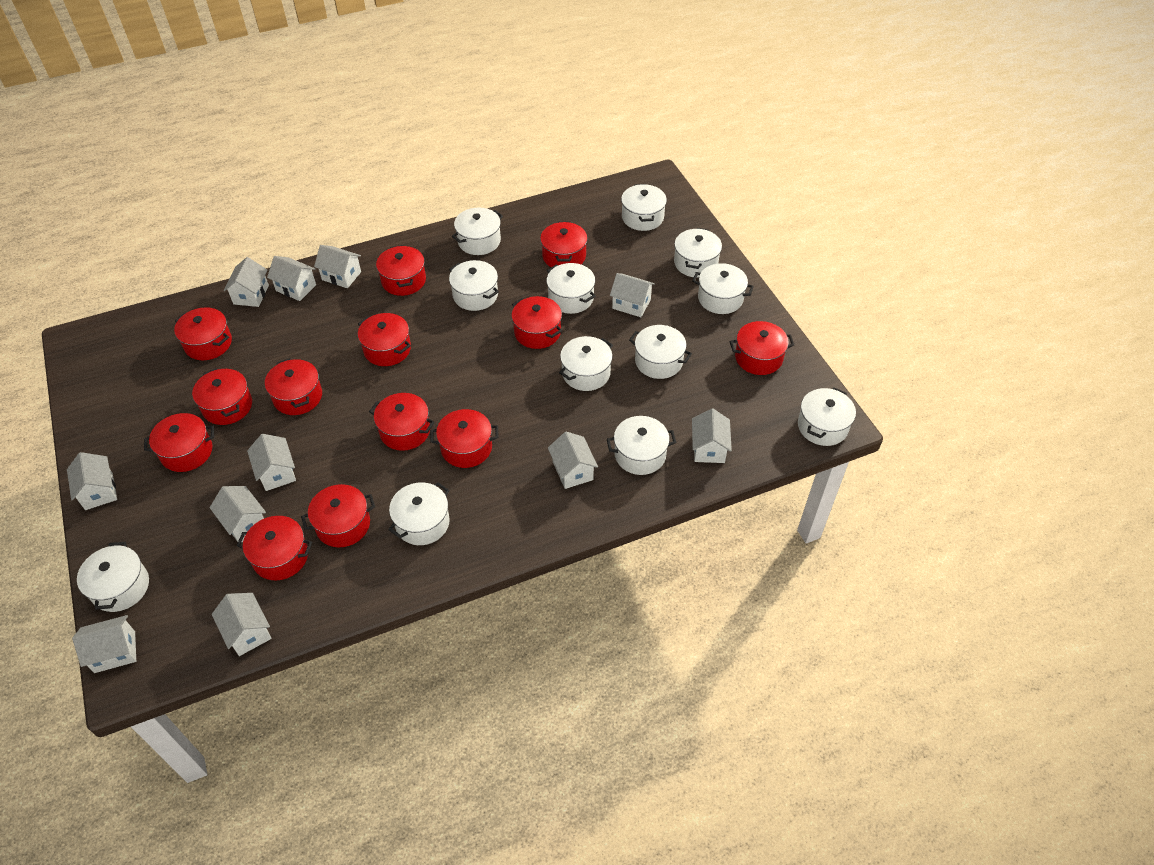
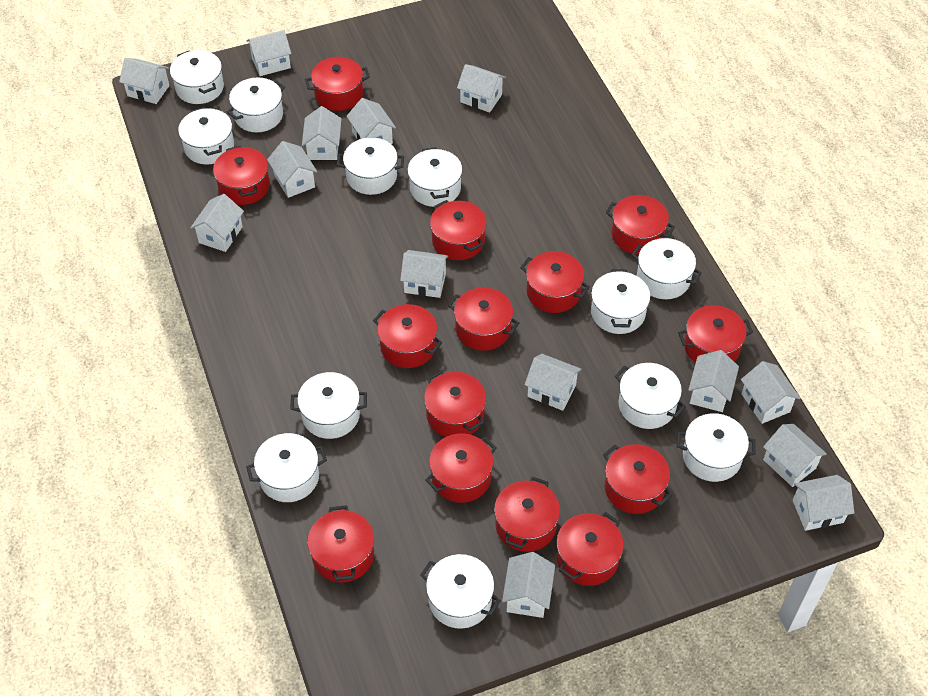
red pot: [144,413,214,472] [174,307,232,360] [192,368,252,425] [237,516,312,581] [265,358,322,415] [301,484,375,547] [358,313,411,366] [369,393,435,451] [376,245,426,296] [430,409,499,468] [512,296,562,349] [540,221,588,267] [730,321,794,375] = 13 -> [213,146,270,205] [305,57,370,111] [307,505,374,582] [373,304,442,368] [424,371,486,437] [425,434,496,503] [430,200,487,260] [448,287,519,351] [494,477,560,552] [520,251,590,313] [556,512,624,586] [603,444,672,514] [606,195,675,255] [678,305,753,363] = 14
white house: [67,452,117,510] [72,615,136,673] [210,486,266,543] [212,593,272,656] [224,257,269,307] [247,434,296,491] [267,256,316,301] [314,245,361,288] [548,432,598,489] [610,273,655,317] [692,408,732,463] = 11 -> [119,58,169,104] [190,194,244,252] [247,30,291,76] [267,141,317,198] [302,106,342,160] [347,98,396,144] [400,250,449,298] [457,64,506,113] [502,552,555,618] [525,354,582,411] [689,350,739,412] [741,361,801,424] [763,424,827,487] [793,475,854,531] = 14

